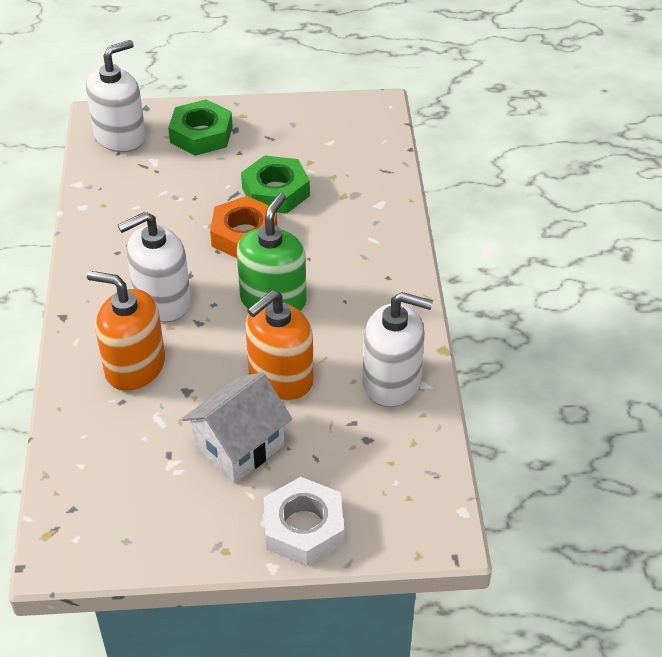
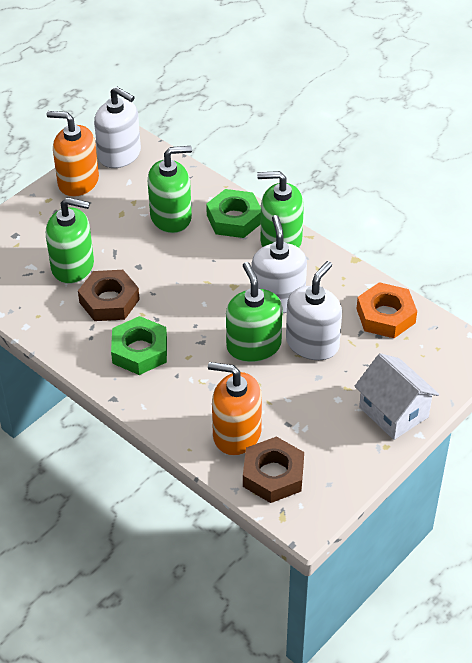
brown nut: none = 0 -> [78,270,140,321] [243,436,304,503] = 2
green soap dispenser: [237,193,307,311] = 1 -> [46,197,94,284] [148,146,192,233] [226,262,283,362] [257,171,304,248] = 4
white nut: [264,477,344,566] = 1 -> none = 0

